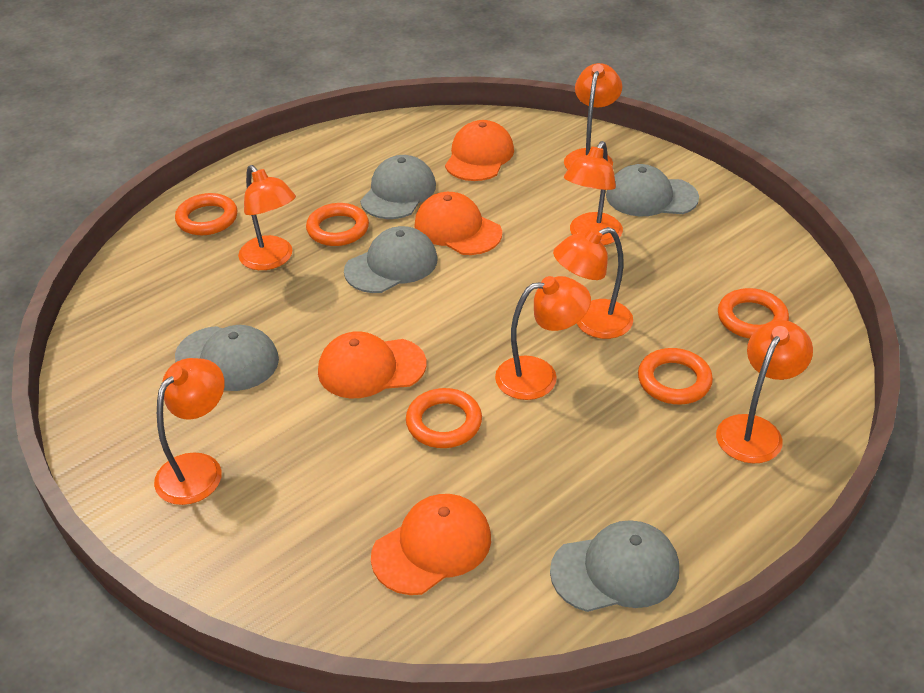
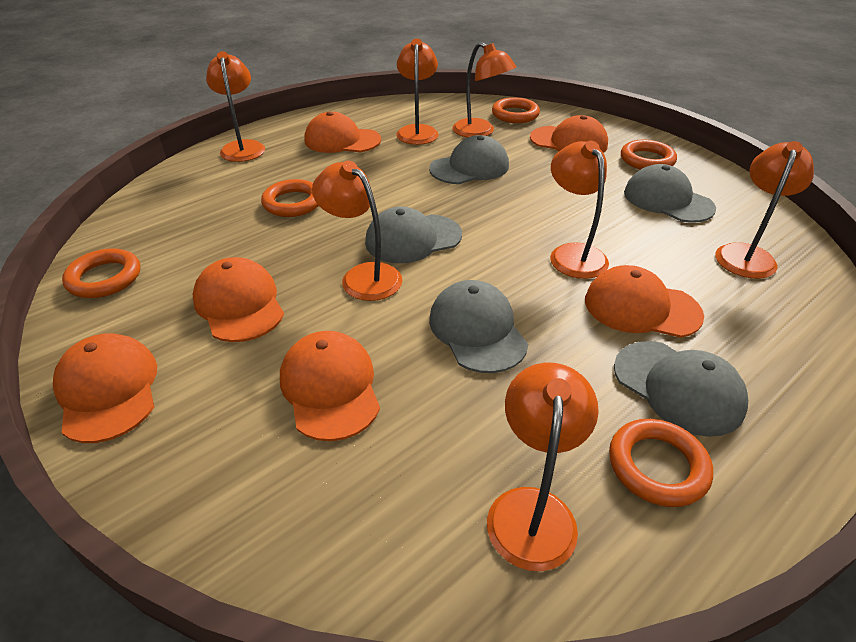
orange cap: [318,331,426,398] [371,494,491,595] [414,192,502,255] [445,120,514,181] = 4 -> [53,333,157,443] [192,257,284,342] [280,331,380,441] [305,111,381,153] [530,115,608,153] [585,265,704,338] = 6

